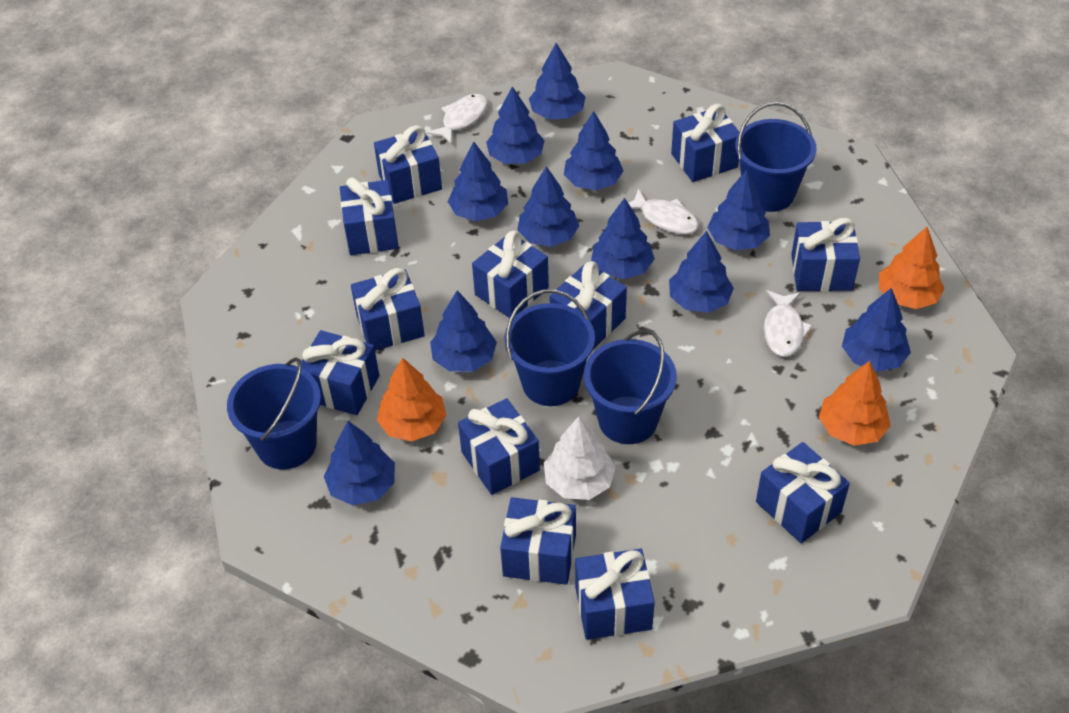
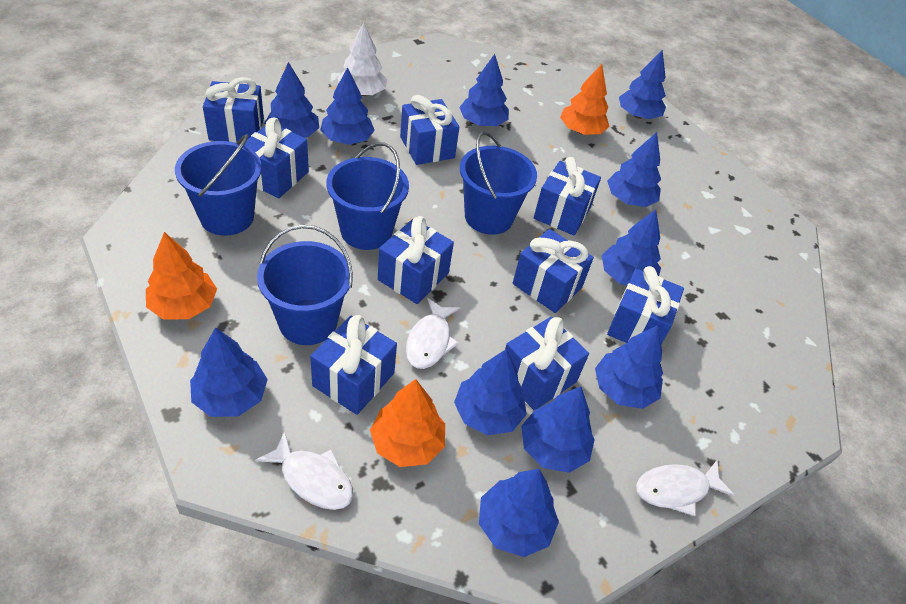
blue gift: [301,330,380,415] [340,177,399,255] [351,268,425,351] [374,125,442,204] [458,398,540,495] [472,231,549,318] [500,497,576,585] [550,261,627,349] [575,549,655,640] [671,104,739,182] [756,442,850,543] [791,218,860,291] = 12 -> [203,77,264,143] [244,118,309,198] [310,315,397,415] [378,216,454,304] [400,95,459,165] [505,317,589,410] [513,229,594,313] [534,157,601,236] [607,266,684,344] = 9

